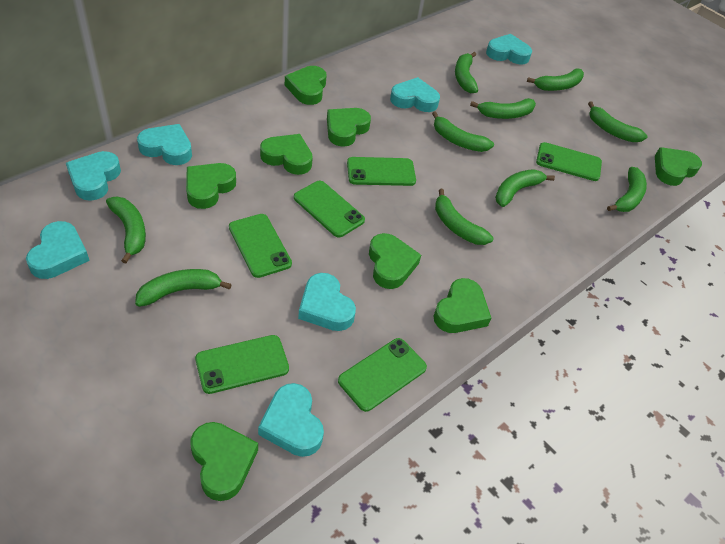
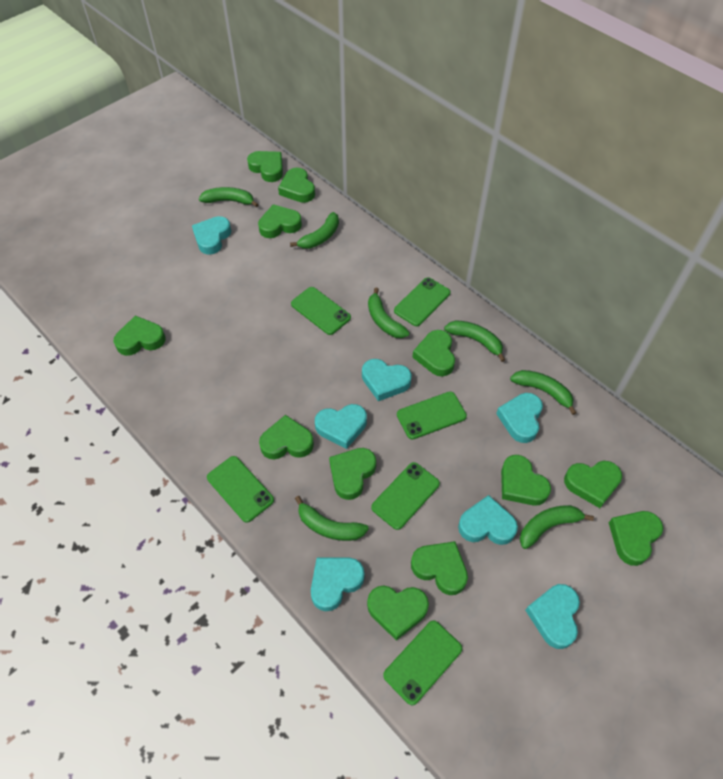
green banana: [106,197,146,263] [135,269,232,307] [432,111,494,152] [435,189,493,245] [455,52,478,93] [470,98,536,119] [495,169,555,207] [527,68,584,91] [588,102,648,142] [607,167,647,212] = 10 -> [199,187,259,207] [290,212,339,249] [295,496,369,541] [368,287,410,338] [444,320,505,362] [510,370,576,415] [520,505,594,549] = 7
green heart: [186,163,236,209] [190,422,258,501] [260,134,313,175] [285,66,327,105] [327,108,371,147] [369,233,421,289] [434,278,491,333] [655,147,702,186] = 8 -> [113,316,166,356] [247,151,283,182] [258,204,302,238] [259,415,314,459] [278,168,315,203] [329,448,376,500] [367,586,429,641] [411,541,468,595] [412,330,455,377] [501,455,551,506] [564,461,622,508] [609,511,663,566] = 12

